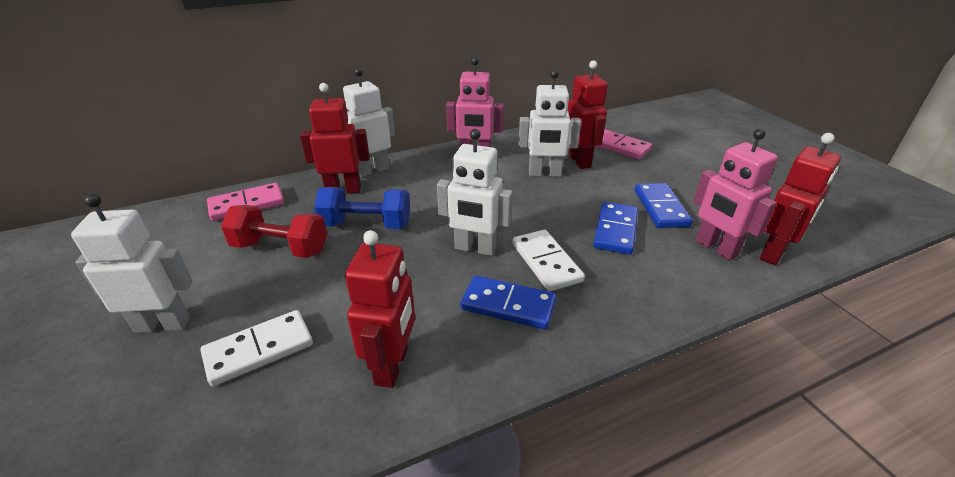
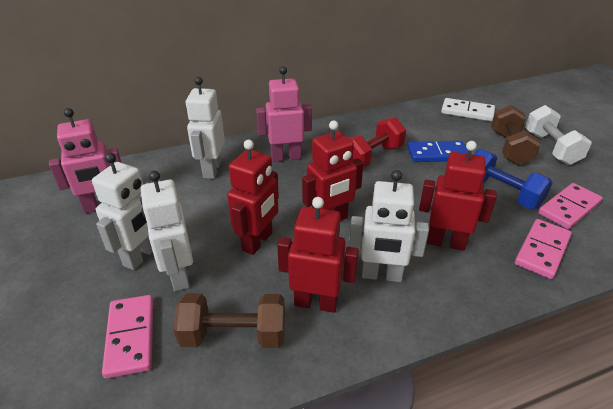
blue domino: [460,275,557,329] [593,202,638,255] [635,183,693,228] = 3 -> [407,141,468,162] = 1
brown dumbbell: none = 0 -> [173,293,285,348] [491,105,541,165] = 2
pink domino: [207,183,284,221] [597,129,652,159] = 2 -> [102,295,153,379] [515,219,572,279] [538,183,603,229] = 3
white domino: [200,310,313,386] [513,230,585,292] = 2 -> [441,98,495,121] = 1
white dumbbell: none = 0 -> [525,105,592,165] = 1

